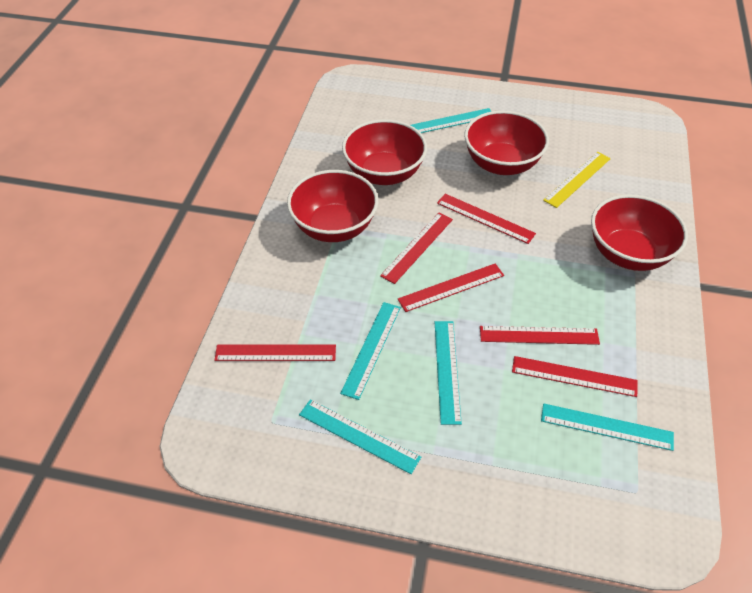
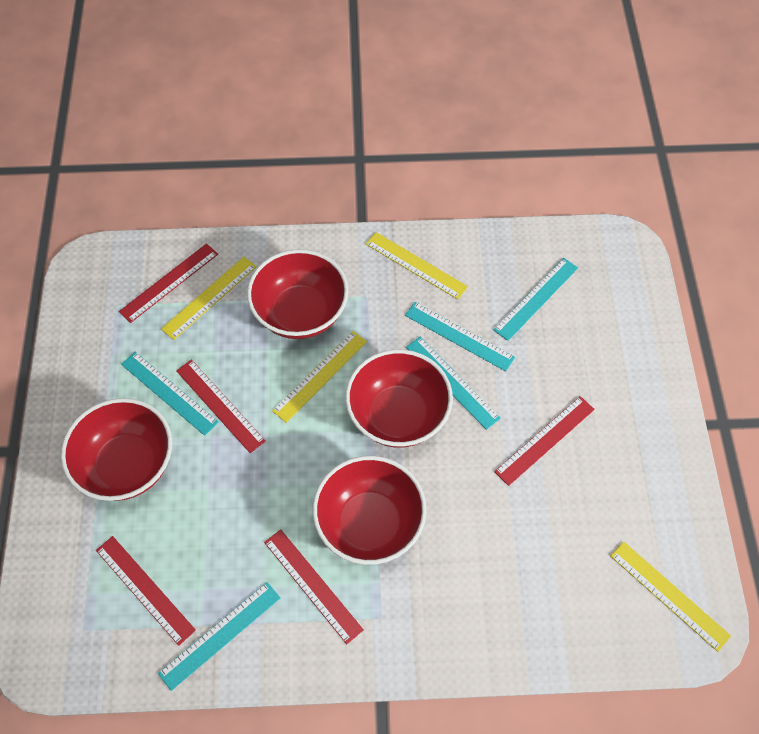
red ruler: [214,344,336,361] [380,213,453,284] [398,263,504,312] [437,194,536,244] [480,326,600,345] [512,356,638,397] = 6 -> [96,536,196,646] [119,243,218,323] [176,359,266,453] [264,529,364,644] [494,396,595,486] = 5
yellow ruler: [543,152,611,208] = 1 -> [161,257,257,340] [272,331,367,423] [366,232,468,299] [610,542,731,652] = 4

